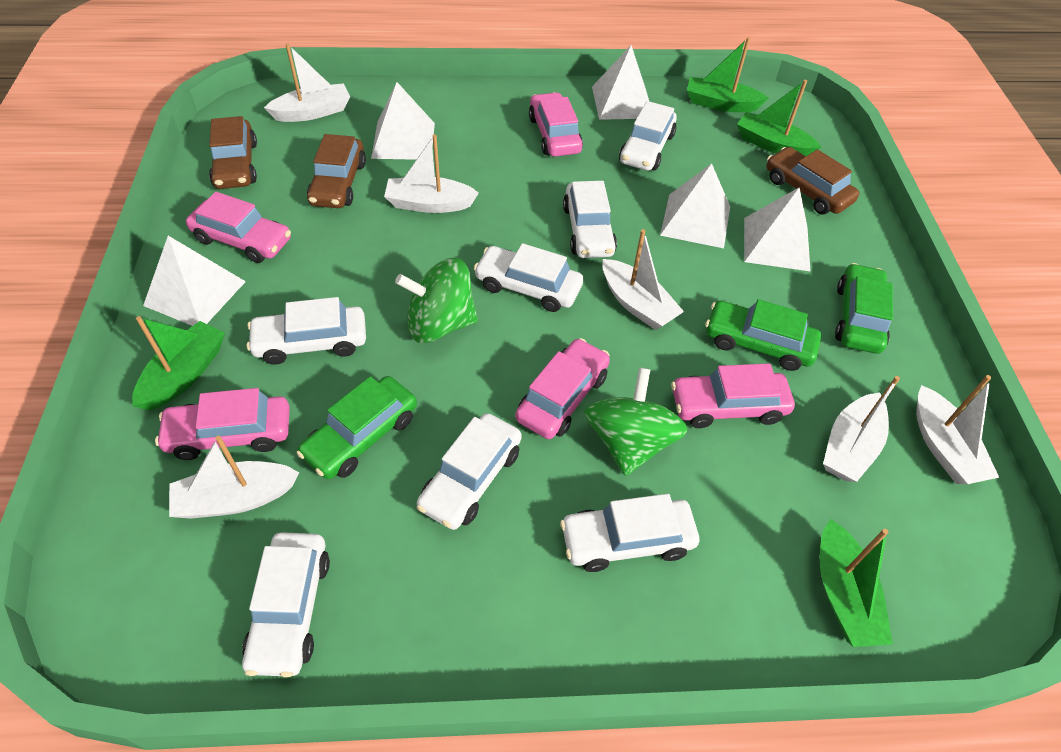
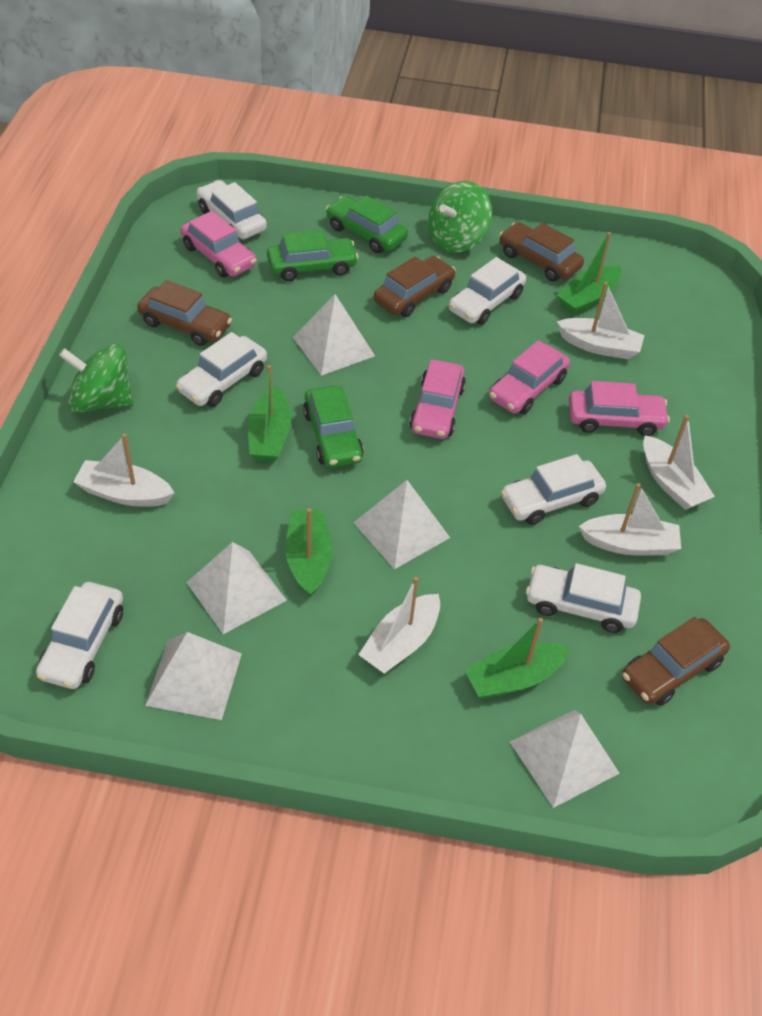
brown car: [209,116,257,189] [307,134,366,208] [766,147,860,214] = 3 -> [137,280,232,346] [374,256,456,317] [499,222,584,282] [622,617,730,706] = 4
pink car: [155,388,290,460] [186,192,291,263] [515,338,610,439] [529,92,583,157] [671,363,795,428] = 5 -> [180,211,257,278] [410,360,466,439] [489,340,570,414] [569,381,670,436] = 4
white boat: [169,436,299,519] [264,43,350,122] [384,134,479,213] [602,229,684,330] [823,376,900,482] [916,375,999,484] = 6 -> [73,434,175,507] [358,577,440,674] [557,282,645,359] [579,483,681,555] [643,415,715,510] = 5
white car: [242,532,330,677] [247,297,366,365] [416,413,522,530] [474,243,583,312] [560,494,699,572] [563,181,617,258] [619,101,677,171] = 7 -> [36,582,123,689] [176,332,267,407] [197,180,267,239] [449,257,526,325] [501,454,606,525] [526,563,641,633] = 6

